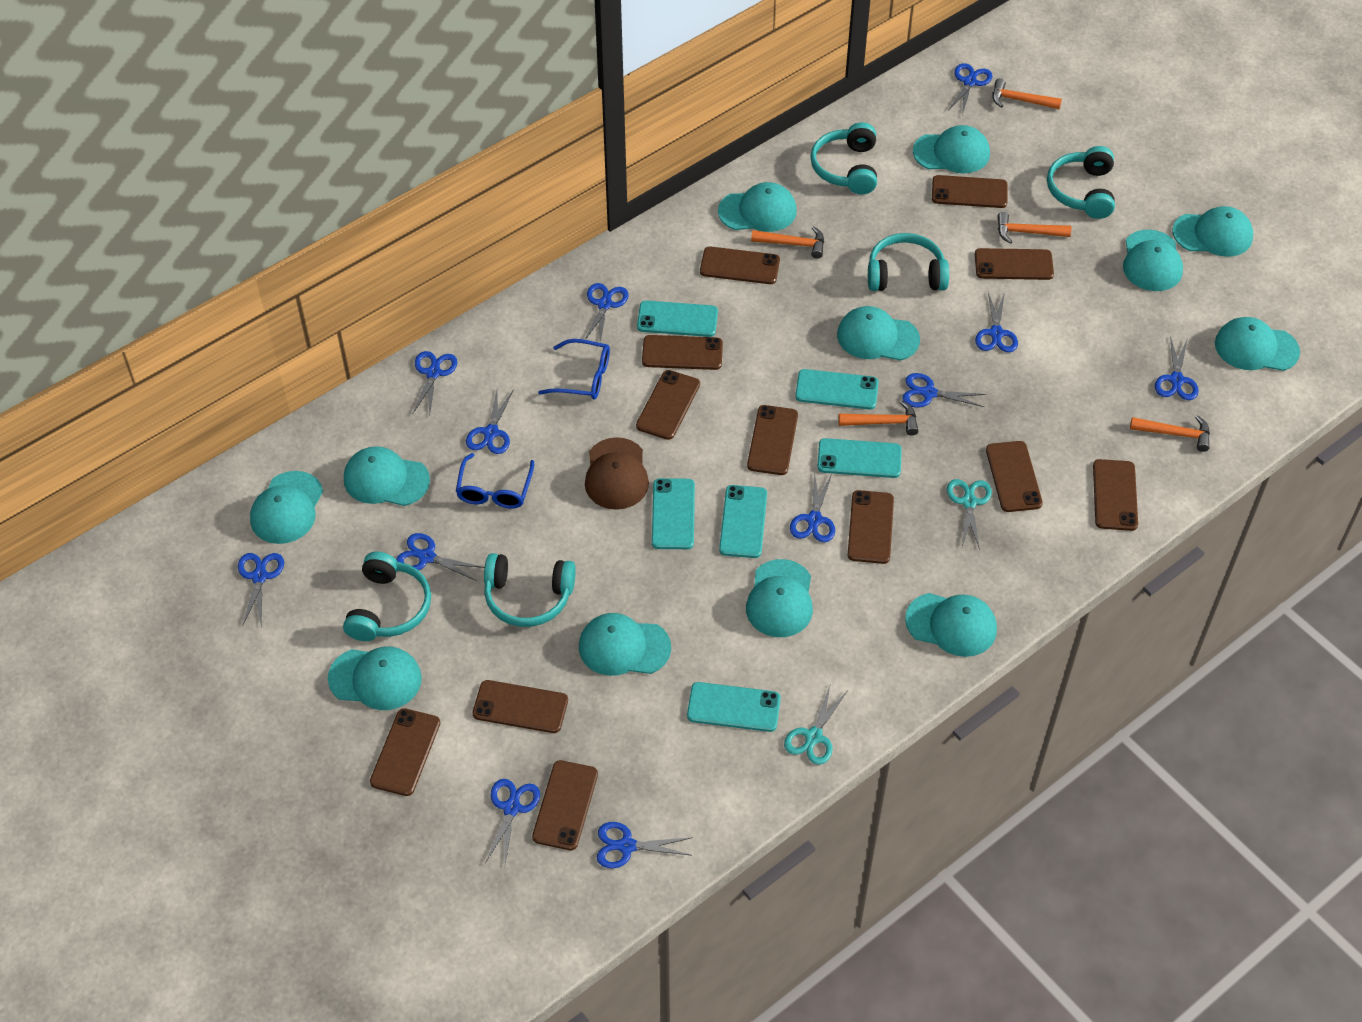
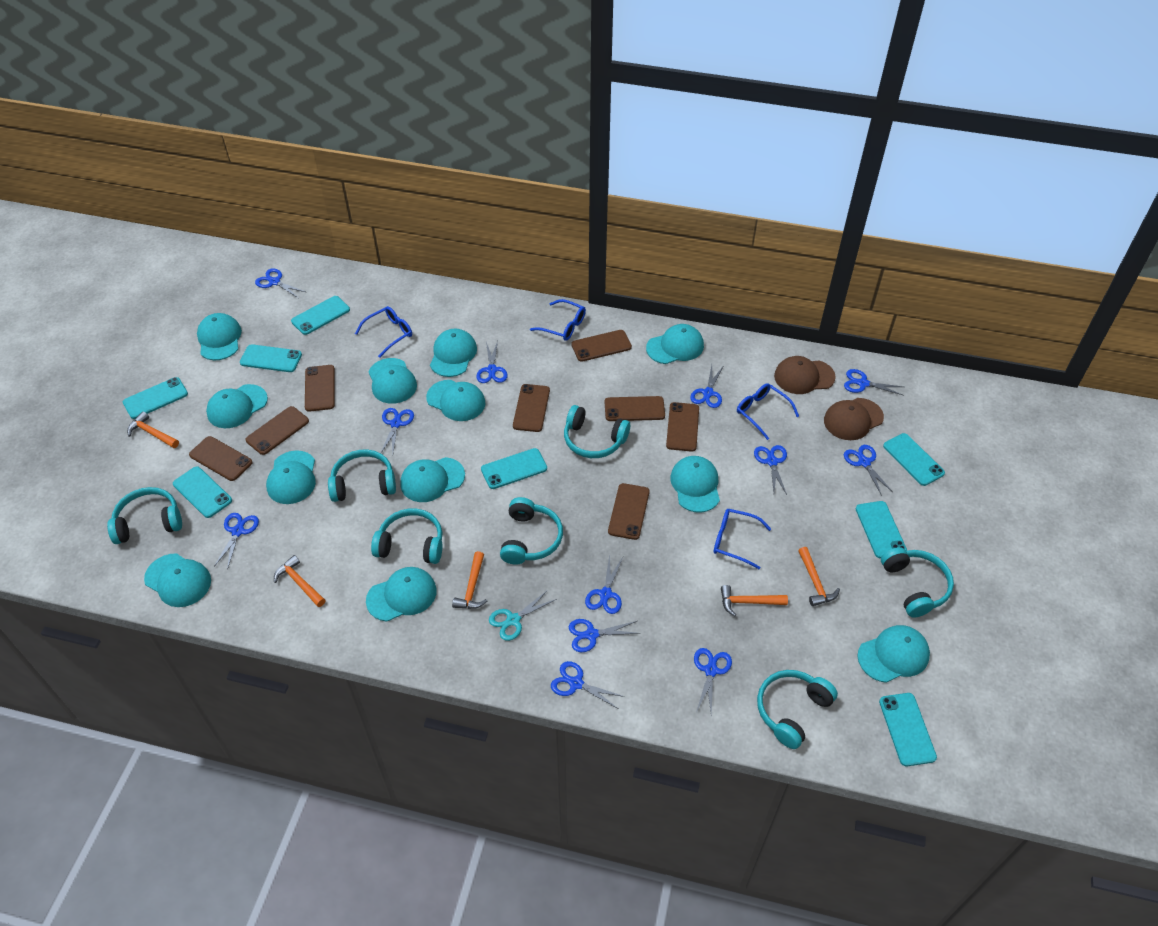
blue glasses: [456,453,534,509] [538,339,610,400] = 2 -> [355,306,412,358] [530,299,586,341] [713,508,771,569] [737,383,799,440] = 4
brown cap: [585,437,649,510] = 1 -> [774,356,836,394] [824,398,884,440] = 2
brown phone: [370,708,440,796] [473,680,568,733] [532,760,598,850] [636,370,700,440] [642,335,723,370] [700,246,780,284] [747,405,798,475] [848,490,894,564] [932,175,1007,208] [975,248,1054,280] [986,441,1043,512] [1093,459,1138,531] = 12 -> [189,436,253,481] [246,406,309,455] [305,365,335,412] [513,384,550,432] [571,330,632,362] [604,396,665,421] [608,483,650,540] [666,402,699,452] = 8
turquoise headphones: [343,552,431,641] [484,553,576,627] [810,122,877,194] [868,233,949,291] [1047,146,1115,219] = 5 -> [107,487,182,544] [328,450,396,502] [371,508,443,564] [500,497,563,565] [564,405,630,458] [757,670,838,749] [881,547,954,617] = 7
turquoise phone: [637,300,718,337] [652,478,695,549] [687,682,781,732] [719,485,767,558] [795,369,879,410] [817,438,902,478] = 6 -> [123,377,188,419] [173,466,232,518] [240,344,302,372] [291,296,350,335] [481,448,547,489] [856,501,907,558] [879,693,937,766] [883,433,945,486] = 8
turquoise scissors: [784,686,848,765] [947,479,992,550] = 2 -> [489,590,557,641] = 1

